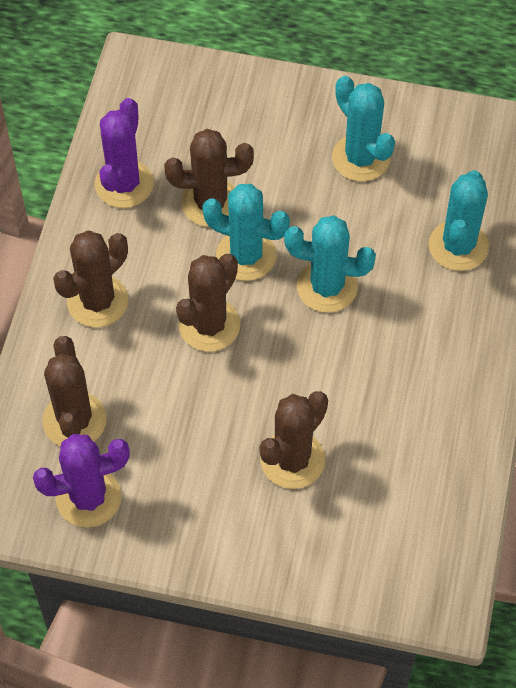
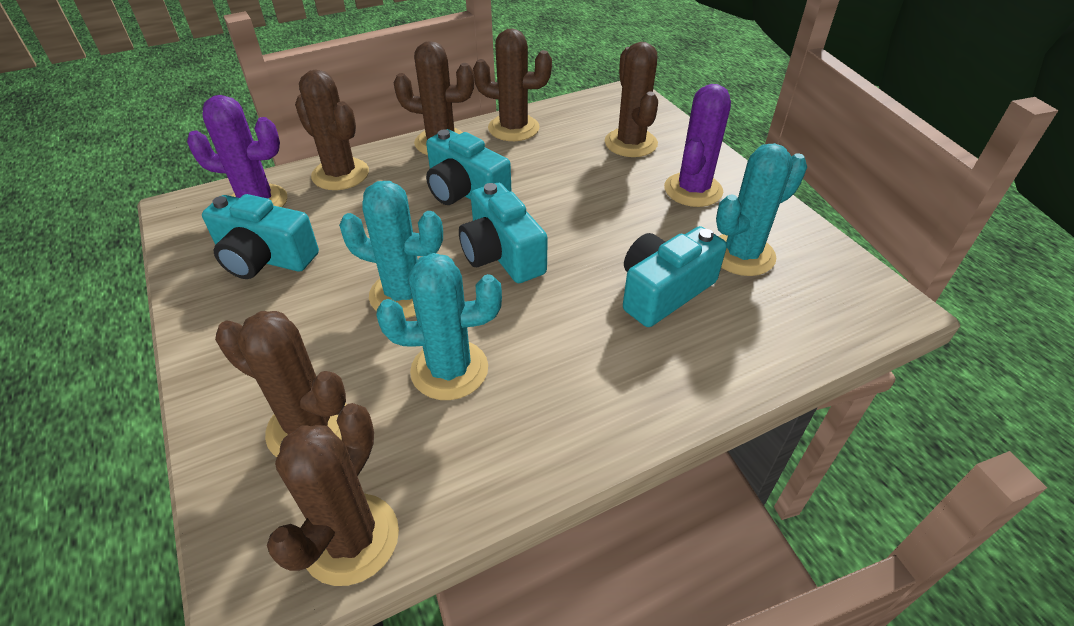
brown cactus: [42,336,107,446] [53,230,129,328] [164,129,254,227] [176,254,240,352] [260,391,328,489] = 5 -> [215,311,347,457] [267,403,399,586] [295,69,369,190] [394,41,474,155] [473,28,552,141] [605,42,658,157] = 6
turquoise cactus: [202,184,290,281] [284,216,376,313] [332,76,395,182] [428,170,489,271] = 4 -> [339,181,443,318] [376,253,502,400] [716,143,807,276] = 3
turquoise camera: none = 0 -> [202,194,319,279] [426,129,512,205] [459,183,548,283] [623,226,727,327] = 4

